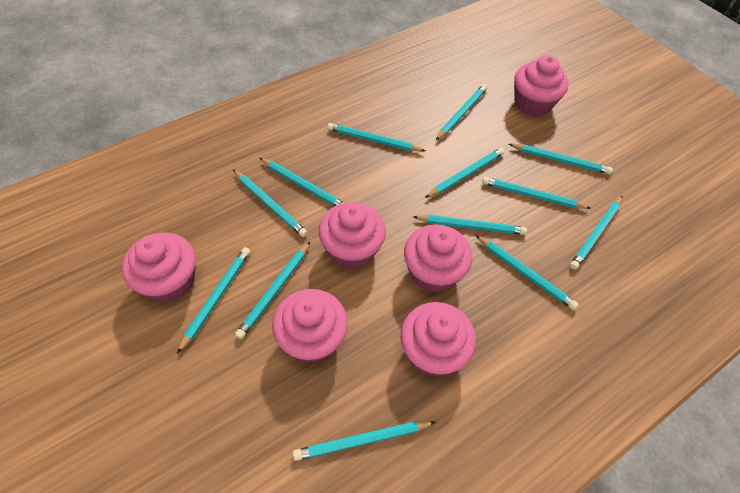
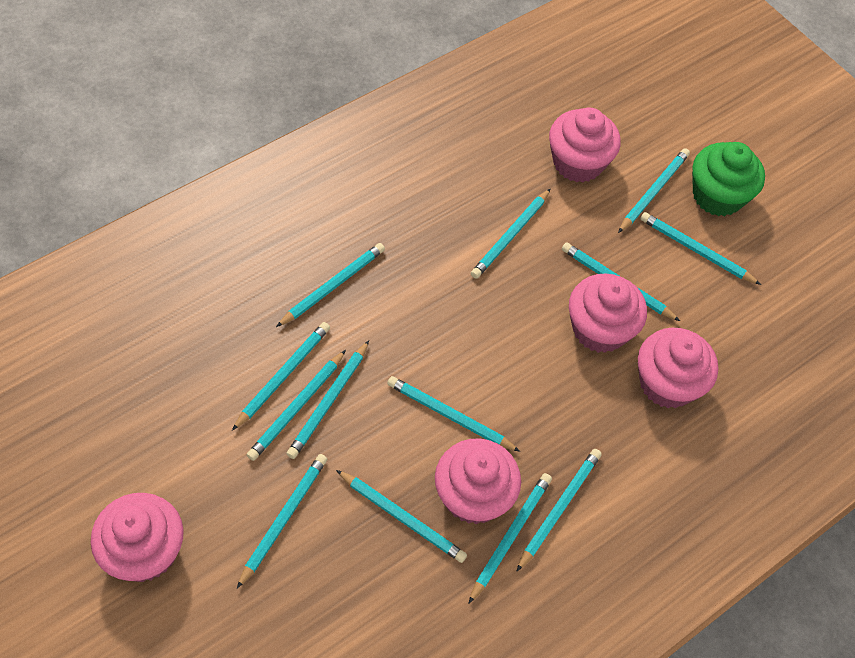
green cupcake: none = 0 -> [692,142,765,216] = 1
pink cupcake: [122,232,196,303] [272,289,348,363] [318,202,386,269] [400,302,476,376] [404,224,472,293] [514,55,569,116] = 6 -> [91,493,184,582] [435,438,521,524] [549,107,621,183] [569,273,647,353] [638,328,718,408] = 5

